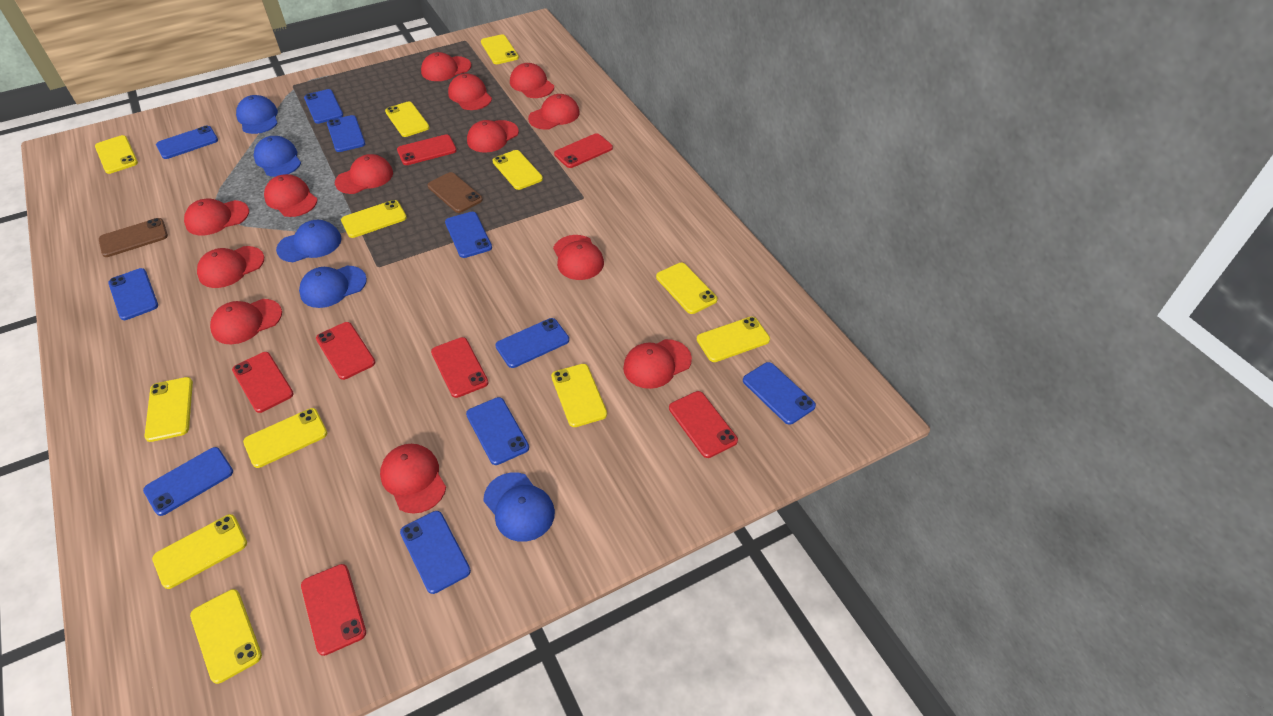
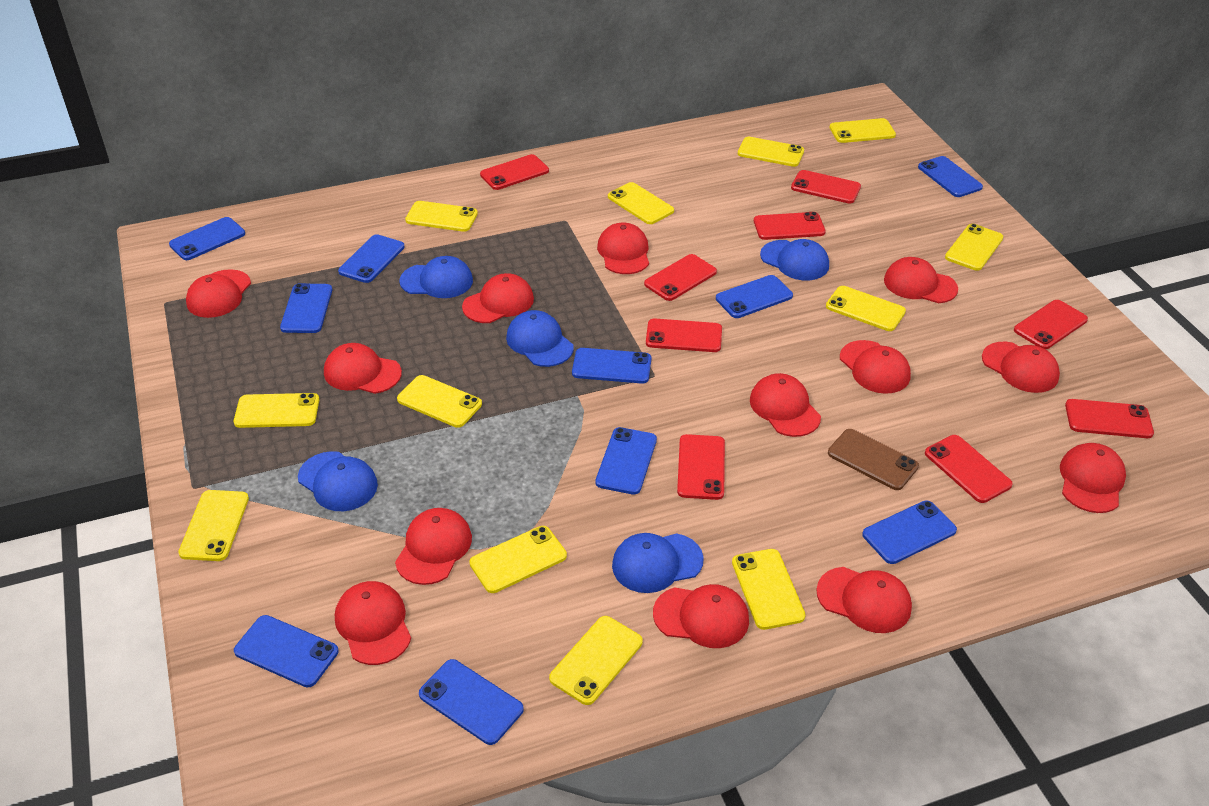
brown phone: [99,218,168,257] [427,172,483,213] = 2 -> [828,429,919,490] = 1
red phone: [232,352,294,413] [301,564,366,656] [316,322,375,380] [397,134,457,165] [431,337,489,398] [554,133,613,168] [669,391,738,458] = 7 -> [480,154,549,190] [644,254,717,301] [646,319,722,352] [677,434,725,500] [754,212,826,240] [791,170,861,204] [925,435,1013,503] [1014,300,1088,349] [1065,399,1154,438] = 9

